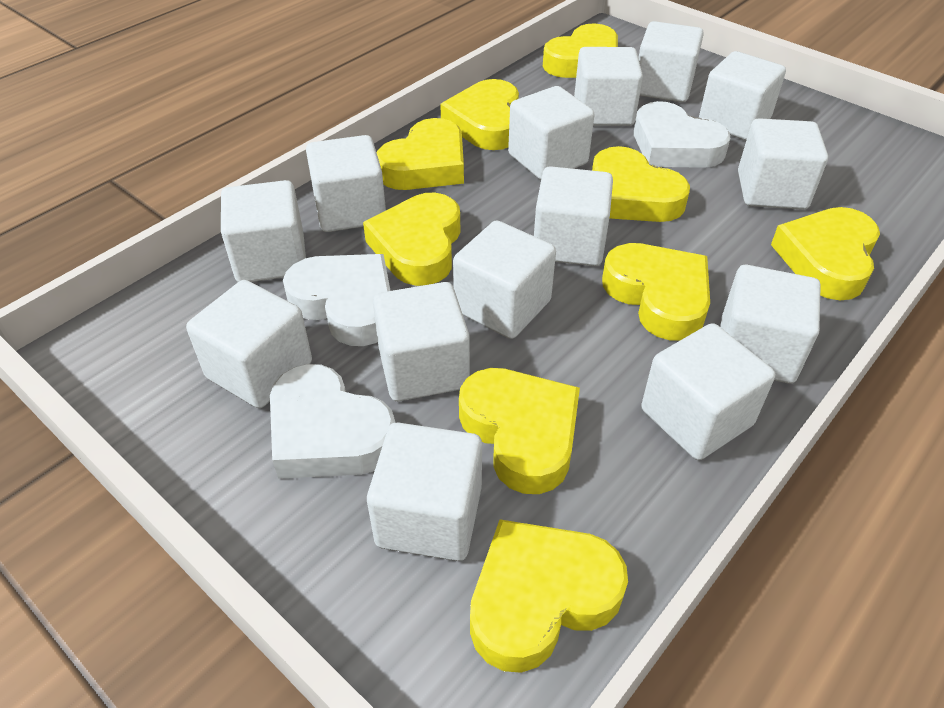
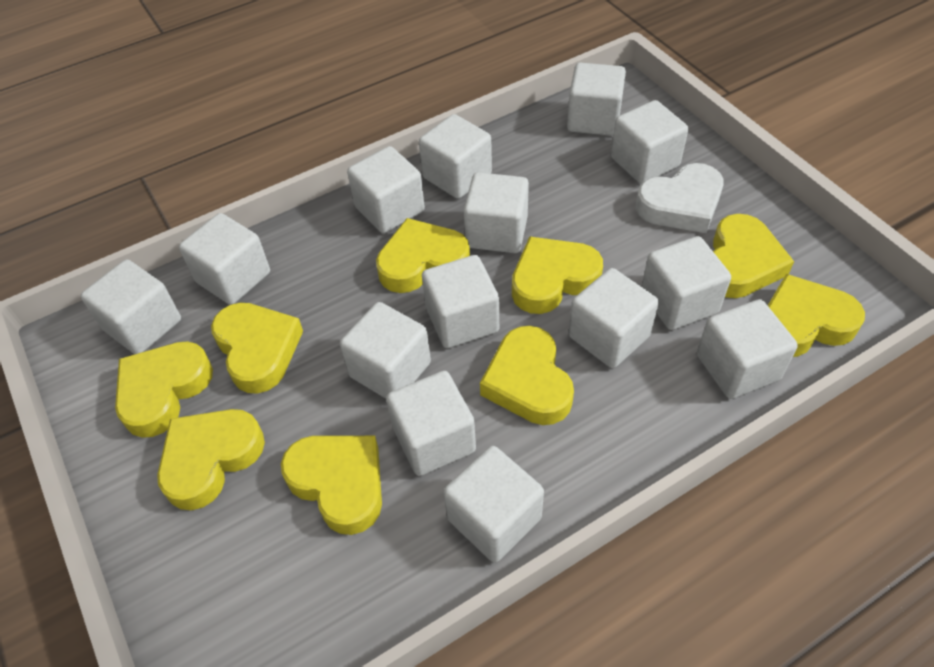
white heart: [270,364,395,479] [283,254,391,346] [634,101,730,168] = 3 -> [636,163,724,233] = 1

